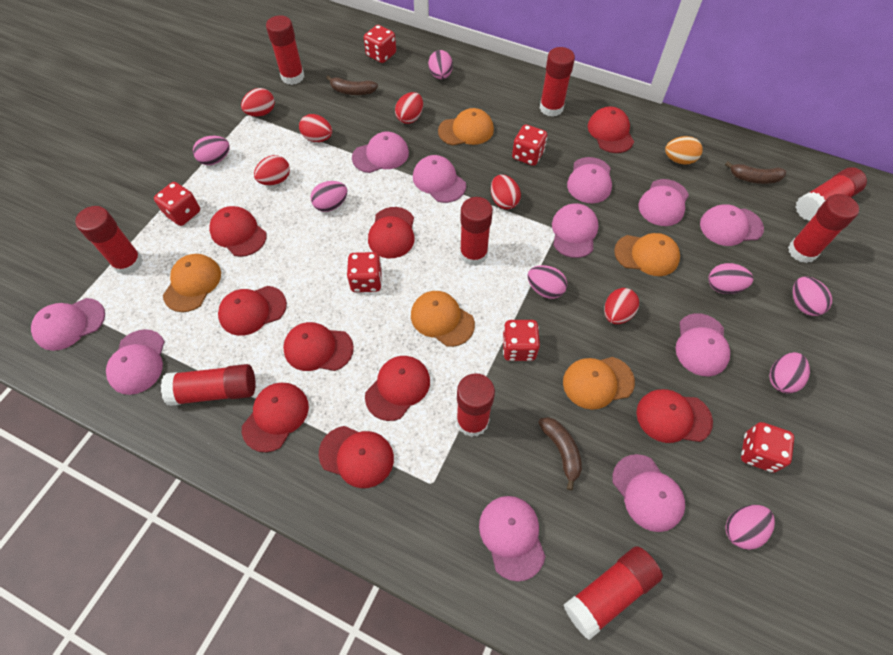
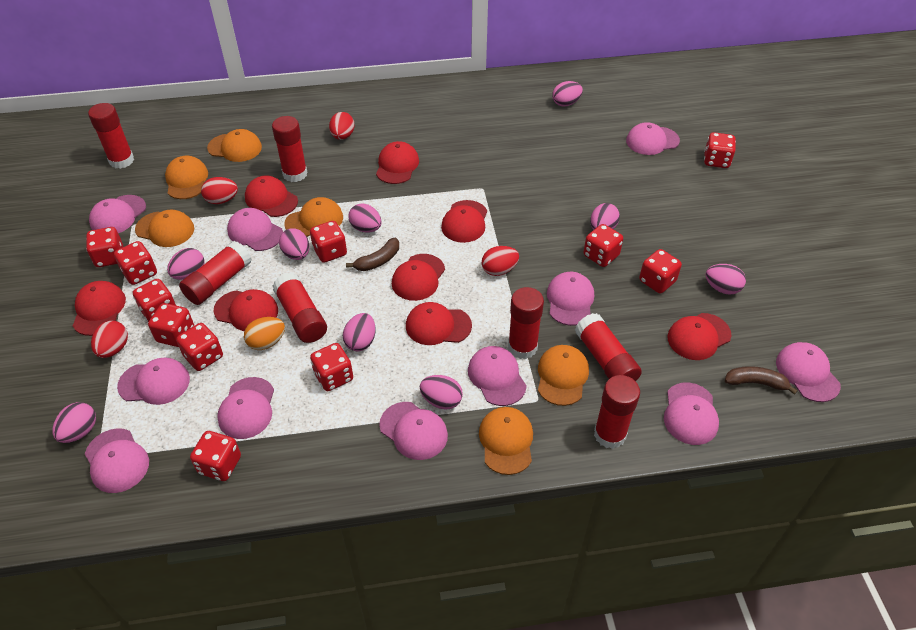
brown banana: [326,75,378,95] [538,417,582,490] [725,161,786,184] = 3 -> [346,238,399,271] [725,366,798,395] = 2
orange cap: [163,254,221,312] [411,291,475,347] [438,108,494,146] [563,357,635,410] [614,233,680,276] = 5 -> [135,210,194,247] [165,156,208,199] [207,129,262,162] [284,197,343,237] [479,407,533,475] [538,345,589,406] = 6
pink egg: [193,136,230,165] [311,181,347,212] [428,50,453,79] [528,265,567,299] [708,263,753,294] [725,505,775,550] [769,352,810,394] [793,277,832,316] = 8 -> [52,402,96,443] [167,248,205,280] [279,228,309,260] [343,313,376,351] [349,203,382,232] [420,375,463,410] [552,81,583,107] [590,203,620,230] [705,264,746,295] = 9
red cap: [209,206,267,257] [218,286,287,336] [242,383,309,452] [283,322,354,371] [319,426,394,488] [365,356,430,421] [368,207,415,258] [588,106,634,153] [636,389,713,443] = 9 -> [73,281,126,336] [213,289,278,331] [245,176,298,217] [376,141,419,184] [392,254,445,301] [406,302,472,345] [441,200,487,243] [667,313,731,360] = 8
red dice: [154,182,200,226] [347,252,382,292] [364,25,396,63] [502,320,540,361] [512,124,547,166] [741,422,794,472] = 6 -> [86,227,123,267] [114,241,157,285] [133,279,177,322] [148,303,194,347] [176,323,223,371] [190,431,241,481] [310,221,347,263] [310,343,353,391] [584,224,623,267] [639,249,682,293] [704,132,736,168] = 11
red egg: [241,88,275,117] [254,155,290,185] [299,114,332,142] [395,92,423,124] [491,174,521,210] [604,288,639,324] = 6 -> [91,321,128,358] [201,177,238,204] [329,112,355,140] [482,246,519,276] = 4
red glue stick: [75,206,143,275] [161,364,255,406] [266,15,304,85] [456,373,495,437] [460,197,493,266] [539,47,575,117] [563,546,663,640] [788,194,859,263] [796,167,867,221] = 9 -> [88,103,134,169] [179,241,252,305] [272,116,308,182] [273,273,327,343] [508,287,544,359] [575,313,642,381] [594,375,640,449] = 7

